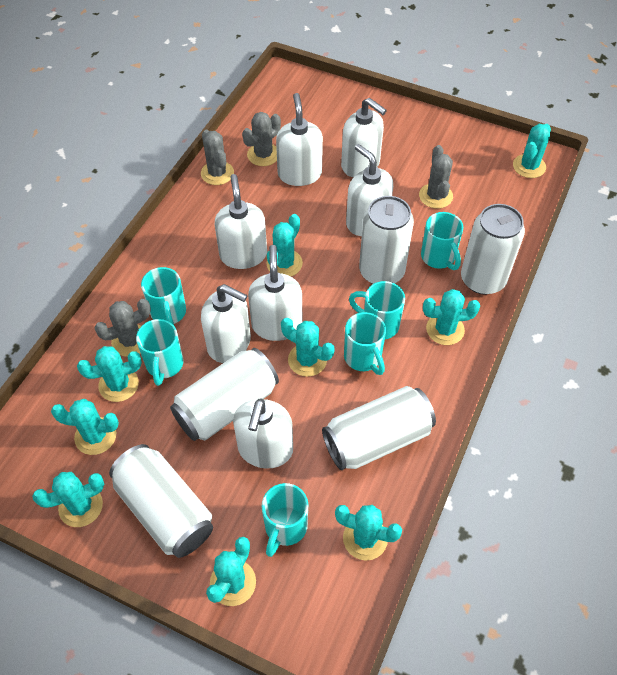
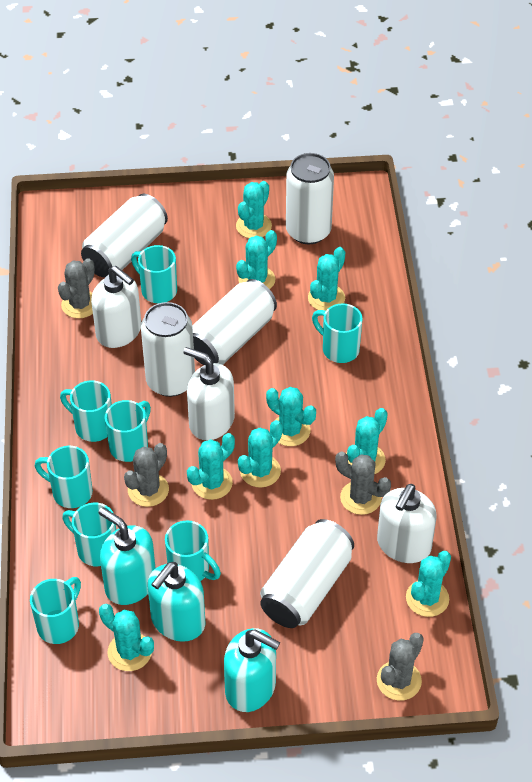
turquoise mug: [136,319,183,386] [141,267,186,325] [262,483,308,557] [344,312,386,375] [349,281,405,339] [421,212,463,270] = 6 -> [30,577,81,644] [35,446,93,508] [60,380,112,442] [62,503,116,566] [105,400,151,462] [131,245,177,303] [165,520,221,581] [312,303,363,363] = 8
turquoise soap dispenser: none = 0 -> [98,507,156,605] [148,562,205,642] [224,628,280,712] = 3
white soap dispenser: [201,284,251,363] [215,174,267,269] [233,398,293,469] [248,245,302,341] [276,93,323,186] [341,98,387,177] [346,144,393,236] = 7 -> [91,266,141,348] [183,347,235,440] [377,484,436,563] = 3

